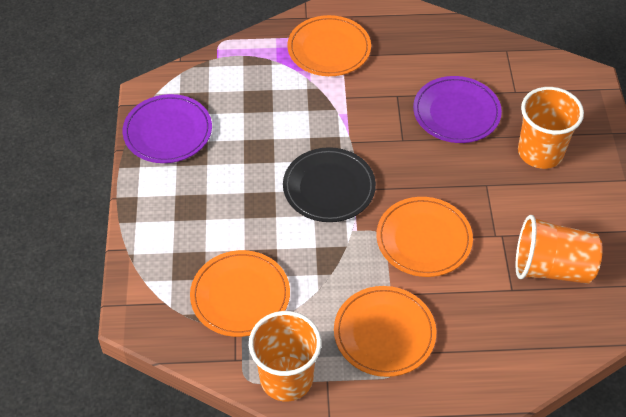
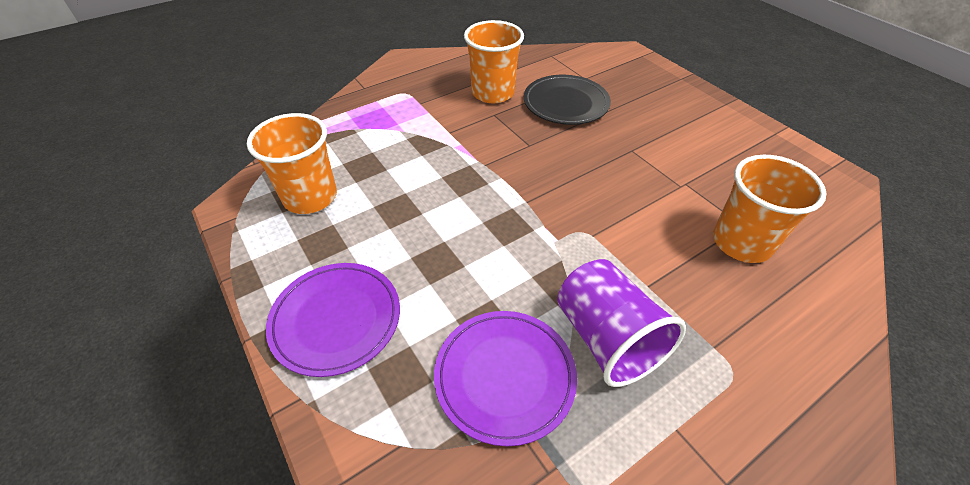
orange plate: [190,250,290,337] [287,15,371,76] [334,286,436,377] [376,197,473,277] = 4 -> none = 0
purple cup: none = 0 -> [557,259,686,387] = 1

